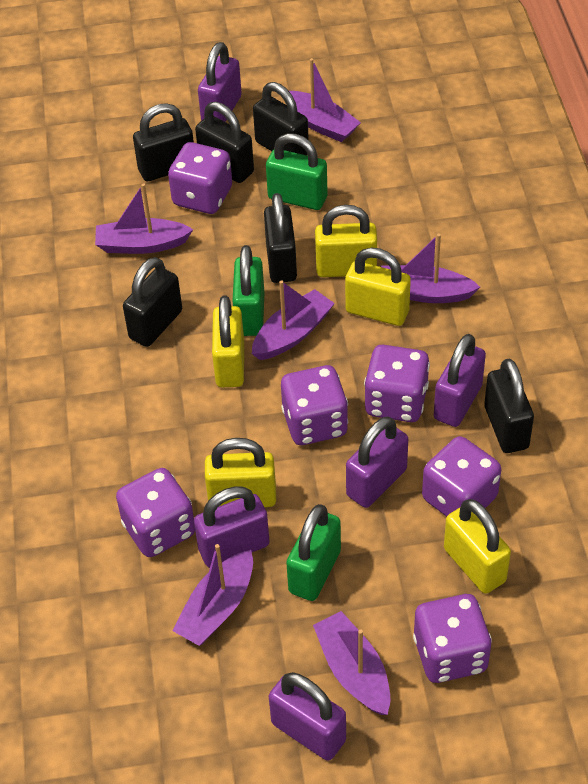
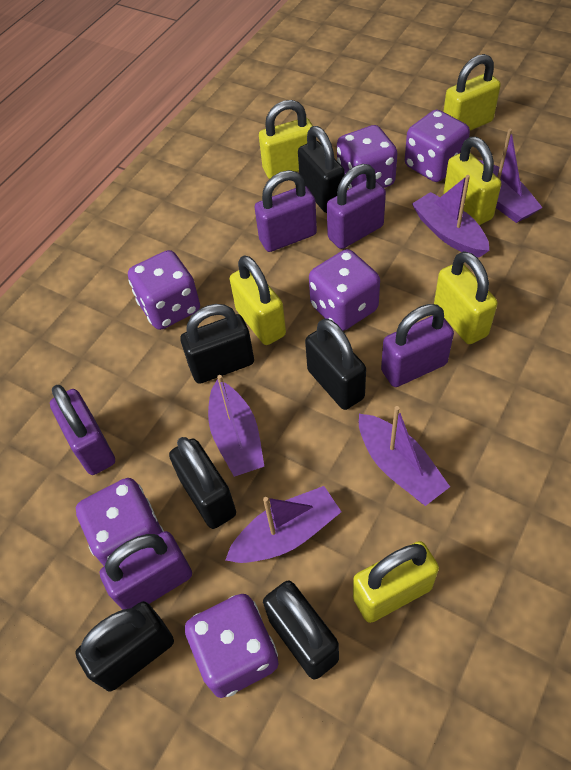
green padlock: [232,245,264,336] [266,133,328,210] [286,504,341,601] = 3 -> none = 0
purple boat: [95,183,193,254] [172,544,253,646] [252,280,335,360] [289,58,361,142] [313,611,391,715] [381,233,480,303] = 6 -> [208,375,264,477] [225,486,341,563] [359,406,450,506] [412,175,490,258] [479,129,543,223] = 5
yellow padlock: [205,438,276,507] [212,295,244,387] [315,205,377,277] [345,247,411,326] [444,499,511,594] = 5 -> [230,255,286,345] [259,100,313,179] [353,541,439,623] [434,251,498,344] [443,54,501,131] [443,137,501,225] = 6

